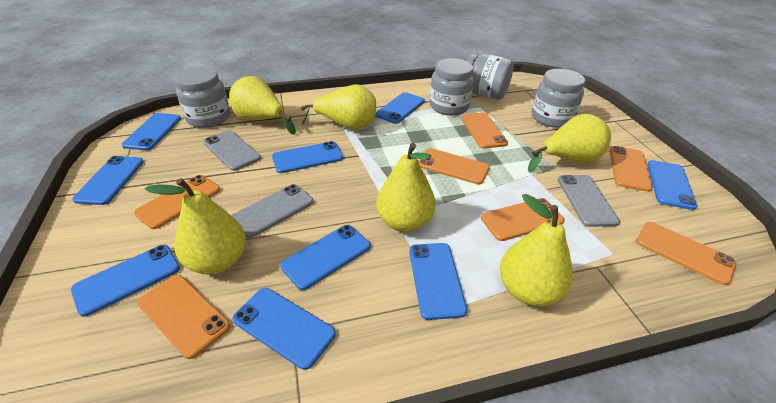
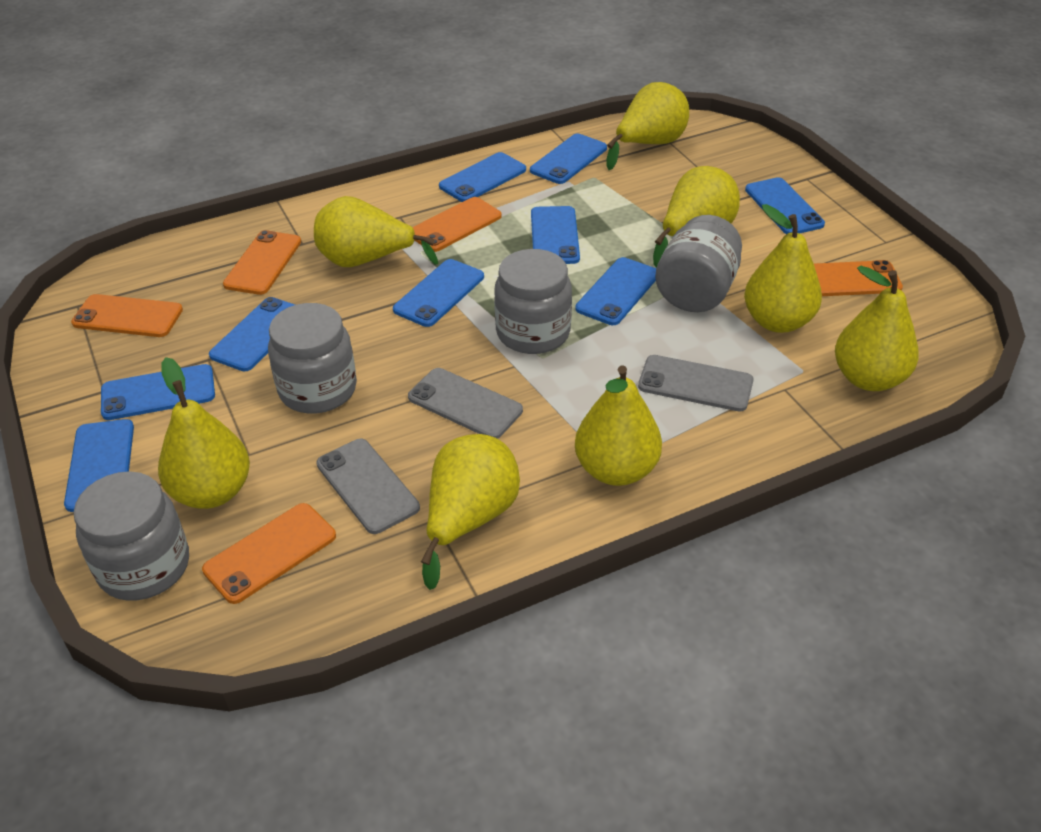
orange phone: [134,175,220,229] [137,275,230,359] [419,148,490,185] [461,112,508,149] [481,198,565,241] [610,146,653,192] [636,222,736,285] = 7 -> [71,294,183,337] [202,503,336,604] [223,230,301,295] [412,197,502,252] [814,260,903,296] = 5
yellow pear: [145,178,246,274] [229,76,296,135] [301,85,376,130] [376,143,436,232] [500,194,573,306] [528,114,611,172] = 6 -> [158,357,250,509] [314,196,438,267] [421,434,520,590] [575,365,662,486] [607,82,689,170] [653,166,740,267] [744,204,822,333] [835,266,919,391] = 8

